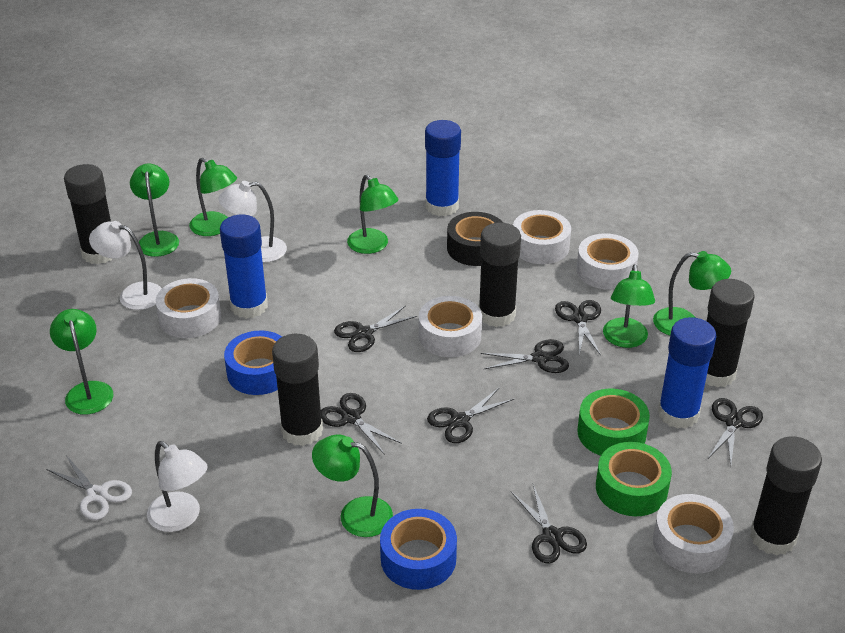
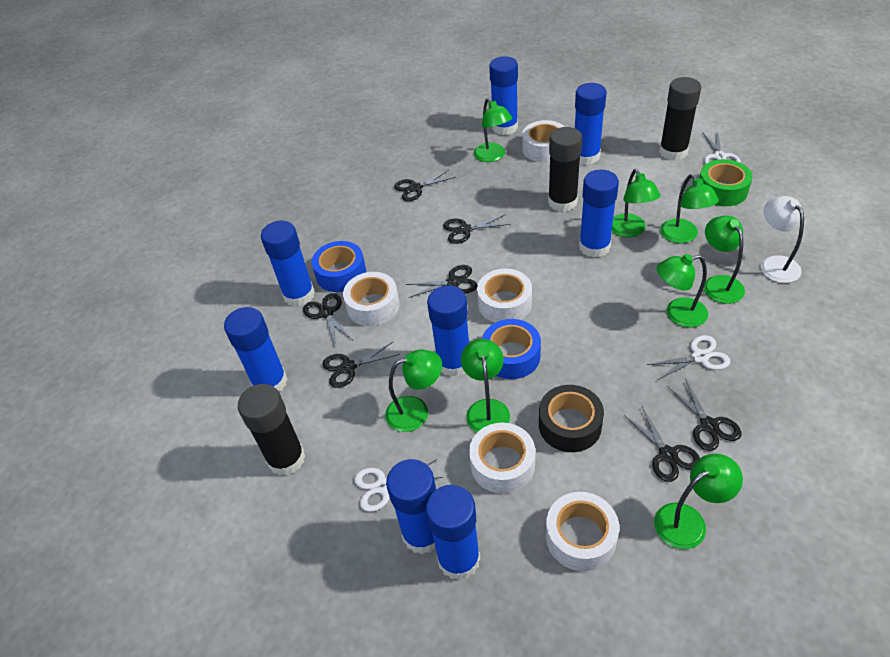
black glue stick: [64,164,112,264] [272,334,323,446] [478,222,521,327] [705,279,755,388] [750,436,822,556] = 5 -> [238,384,305,476] [548,127,582,212] [659,77,701,161] = 3
blue glue stick: [220,214,268,319] [425,120,461,216] [658,317,717,429] = 3 -> [224,307,288,391] [261,221,315,307] [386,459,436,554] [426,485,480,581] [427,285,469,377] [489,56,518,135] [575,83,606,165] [579,170,619,258] = 8
green lamp: [50,309,113,415] [130,164,179,257] [189,158,237,236] [312,434,393,537] [347,175,398,254] [603,264,655,348] [653,251,731,335] = 7 -> [385,350,442,432] [461,339,510,433] [474,98,512,162] [612,169,661,238] [654,454,743,549] [657,254,708,328] [660,174,719,243] [704,216,745,304] = 8
green tape: [577,389,650,456] [596,442,672,516] = 2 -> [700,159,753,206] = 1
white lamp: [89,221,162,310] [147,441,207,532] [218,181,287,263] = 3 -> [760,196,804,283] = 1
white scissors: [46,455,132,520] = 1 -> [354,459,443,512] [647,335,730,380] [702,132,741,164] = 3

